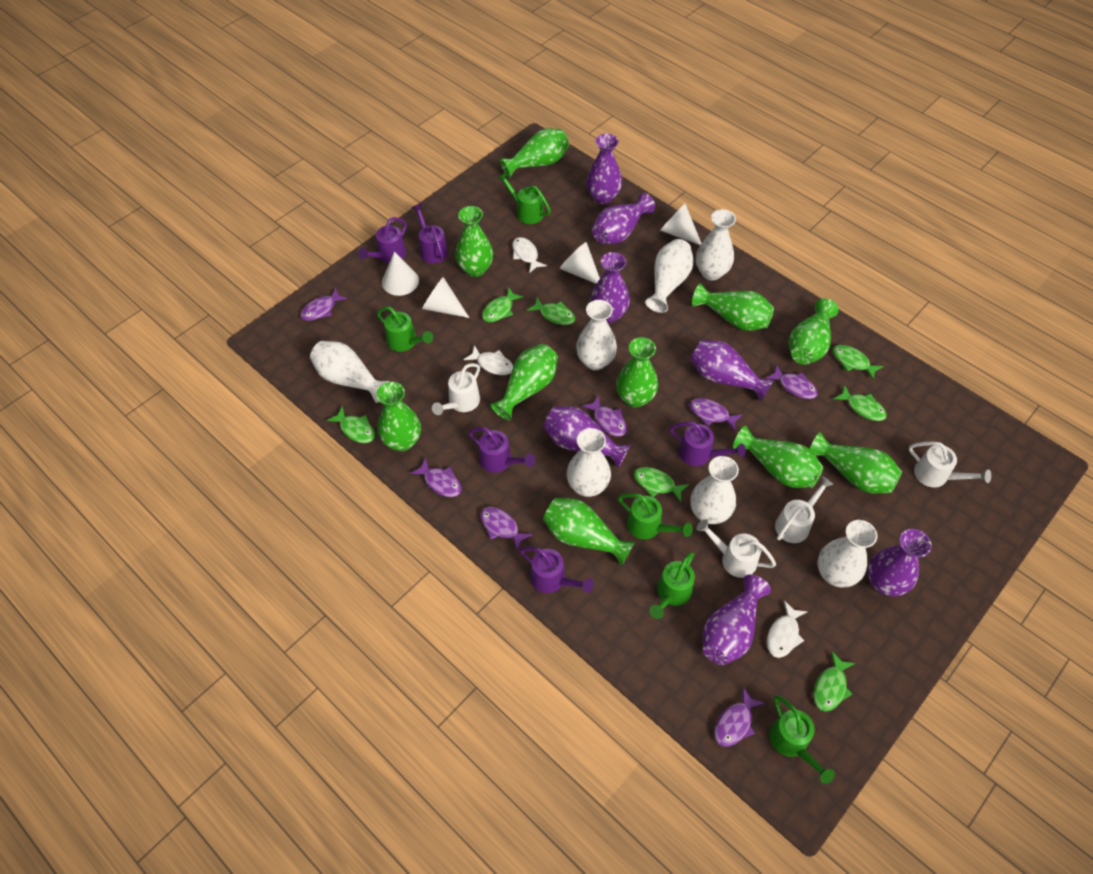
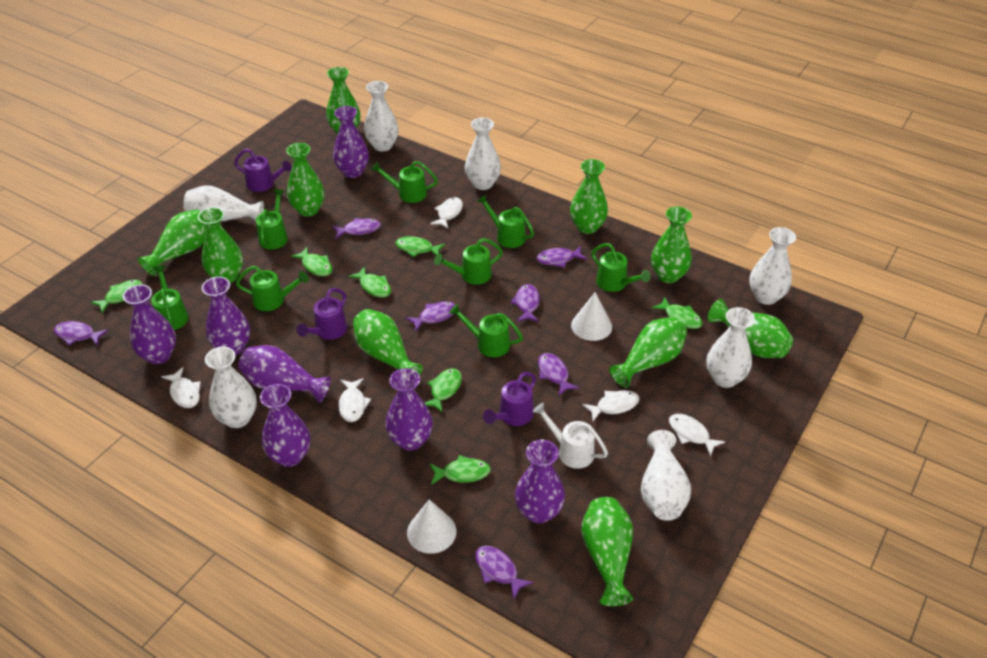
green watering can: [377,306,433,352] [497,172,551,224] [618,493,693,539] [649,552,695,619] [769,695,835,784] = 5 -> [151,265,189,330] [236,266,309,311] [256,189,288,250] [371,161,438,203] [434,238,503,285] [449,304,523,357] [477,195,534,248] [591,243,651,292] = 8
purple watering can: [358,217,407,263] [411,204,448,263] [468,427,536,473] [520,547,594,593] [669,422,746,466] = 5 -> [234,149,292,192] [297,288,347,340] [483,372,536,426] = 3
white cone: [382,251,419,296] [422,277,469,318] [560,242,600,284] [660,204,701,245] = 4 -> [407,499,456,554] [571,292,612,341] = 2
white fish: [464,345,513,375] [512,237,547,273] [767,600,807,658] = 3 -> [161,367,201,408] [338,378,371,422] [430,197,463,229] [582,390,639,421] [669,414,725,457] = 5
white watering can: [432,363,480,415] [697,519,776,578] [775,476,834,543] [909,442,991,487] = 4 -> [533,403,608,469] = 1

